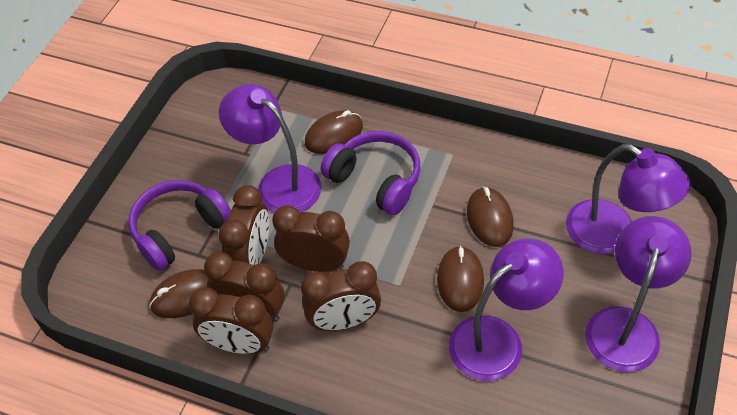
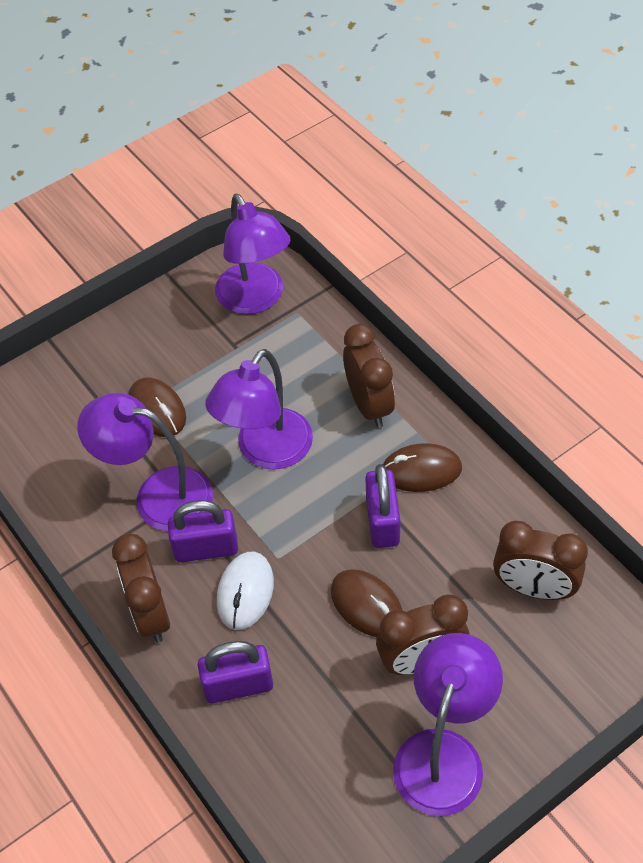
brown clock: [189,287,274,354] [204,252,285,322] [219,185,269,265] [272,205,350,272] [301,261,381,331] = 5 -> [112,534,170,643] [343,324,395,428] [376,595,470,675] [493,521,588,600] = 4
brown mouse: [149,269,209,318] [305,110,363,154] [437,245,484,312] [467,187,513,247] = 4 -> [128,377,186,437] [331,569,403,637] [383,443,462,492] = 3
purple headphones: [128,180,231,271] [321,131,421,215] = 2 -> none = 0
purple padlock: none = 0 -> [168,500,238,562] [198,641,273,703] [365,464,400,548] = 3
white mouse: none = 0 -> [217,552,274,630] = 1

